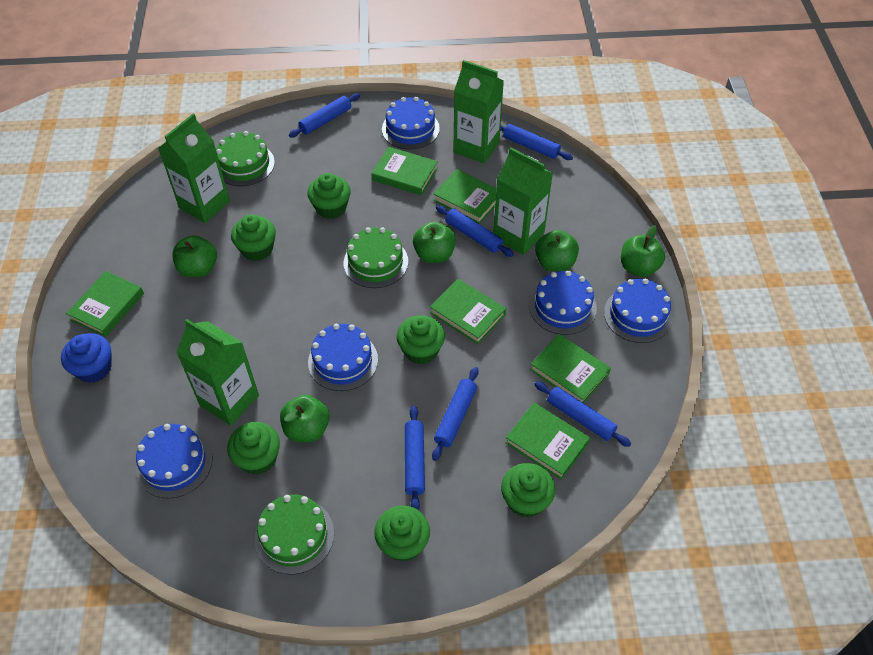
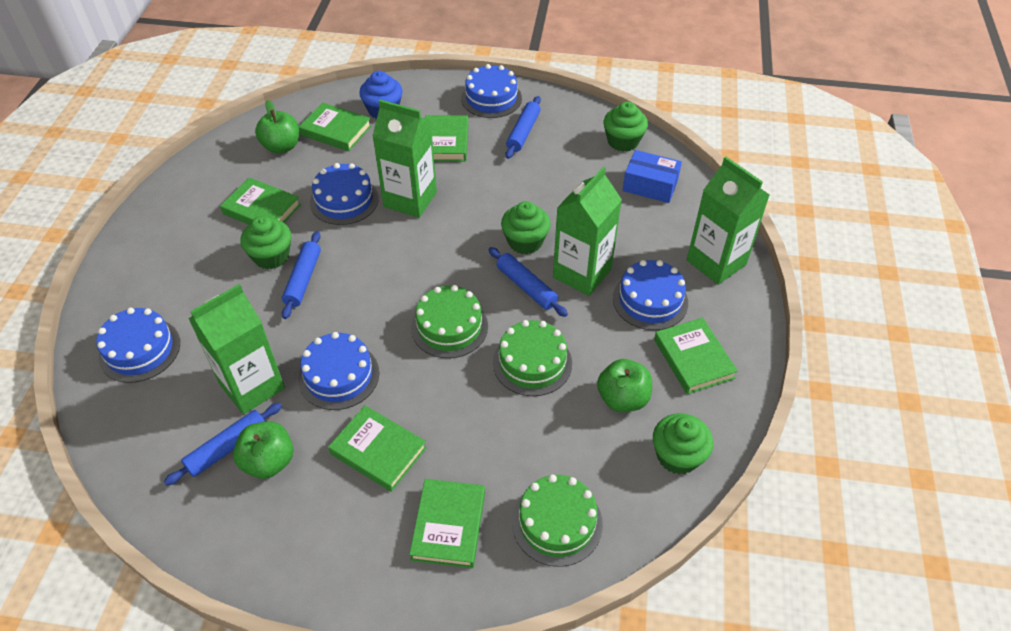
blue box: none = 0 -> [623,150,682,203] = 1
blue rolling pin: [289,93,360,137] [405,406,425,510] [432,367,479,461] [436,205,514,257] [500,124,573,160] [534,381,631,447] = 6 -> [164,403,282,486] [282,231,321,319] [489,247,568,317] [505,96,541,159] = 4
green apple: [172,235,217,277] [280,395,330,442] [413,221,456,263] [535,230,579,272] [621,225,665,277] = 5 -> [233,422,294,479] [255,100,299,154] [597,359,652,412] = 3
green cupcake: [227,422,280,475] [231,214,276,261] [307,173,351,219] [374,505,430,561] [397,315,445,365] [501,463,555,518] = 6 -> [240,216,291,269] [501,201,551,254] [603,102,648,152] [653,413,713,475] = 4

